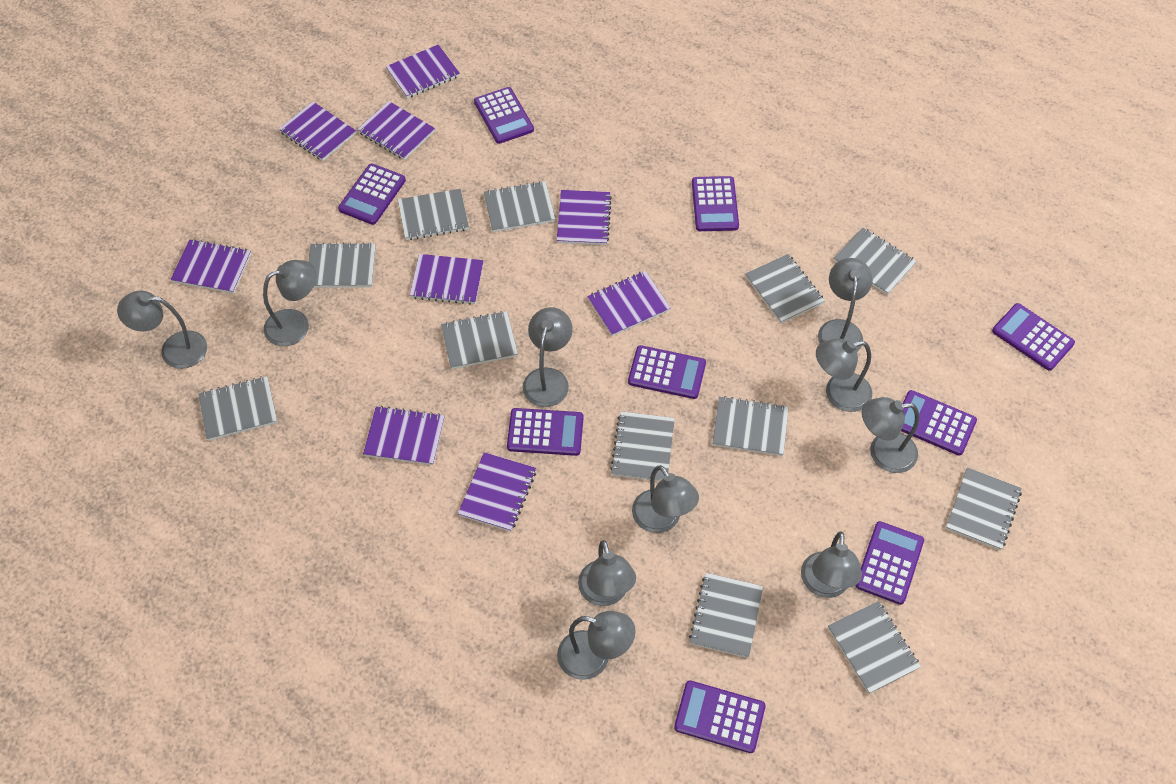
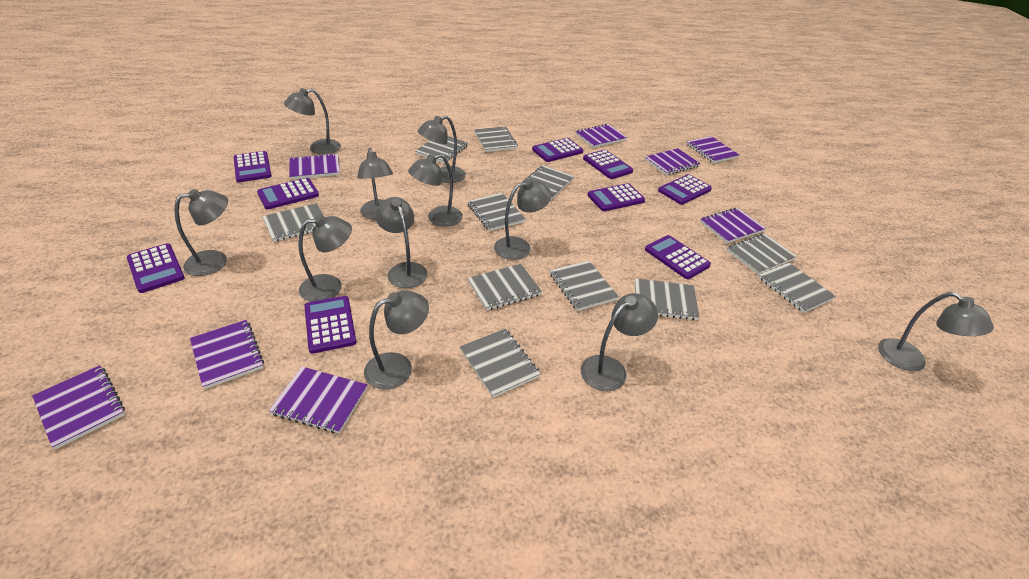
grey lamp: [117,291,207,369] [263,260,316,346] [523,307,573,407] [557,611,636,680] [578,540,636,606] [632,465,699,533] [801,531,862,598] [816,338,872,412] [818,258,873,352] [862,397,919,473] = 10 -> [174,189,228,276] [284,88,341,154] [298,215,352,302] [357,148,393,220] [364,290,429,390] [375,197,427,288] [408,154,463,227] [418,115,466,183] [494,179,552,260] [580,293,658,391] [878,292,994,371] = 11
grey notebook: [198,376,278,441] [308,242,376,288] [398,189,469,240] [441,311,518,370] [483,181,555,232] [610,411,675,481] [689,573,763,658] [712,396,789,456] [745,254,825,324] [828,601,921,694] [834,227,917,295] [946,467,1022,550] = 12 -> [262,203,324,242] [415,136,468,163] [460,329,541,398] [467,193,525,231] [468,264,542,311] [474,126,518,152] [521,165,574,200] [550,261,619,311] [635,278,699,320] [727,234,797,274] [758,263,836,313] = 11
purple notebook: [170,239,251,294] [279,101,356,161] [357,101,435,160] [363,406,445,465] [386,44,460,98] [410,254,484,305] [458,452,536,532] [557,190,612,245] [587,271,671,336] = 9 -> [32,365,125,450] [190,320,264,389] [269,367,367,434] [289,153,340,180] [575,124,627,148] [645,148,701,175] [687,136,739,163] [700,208,766,243] = 8

